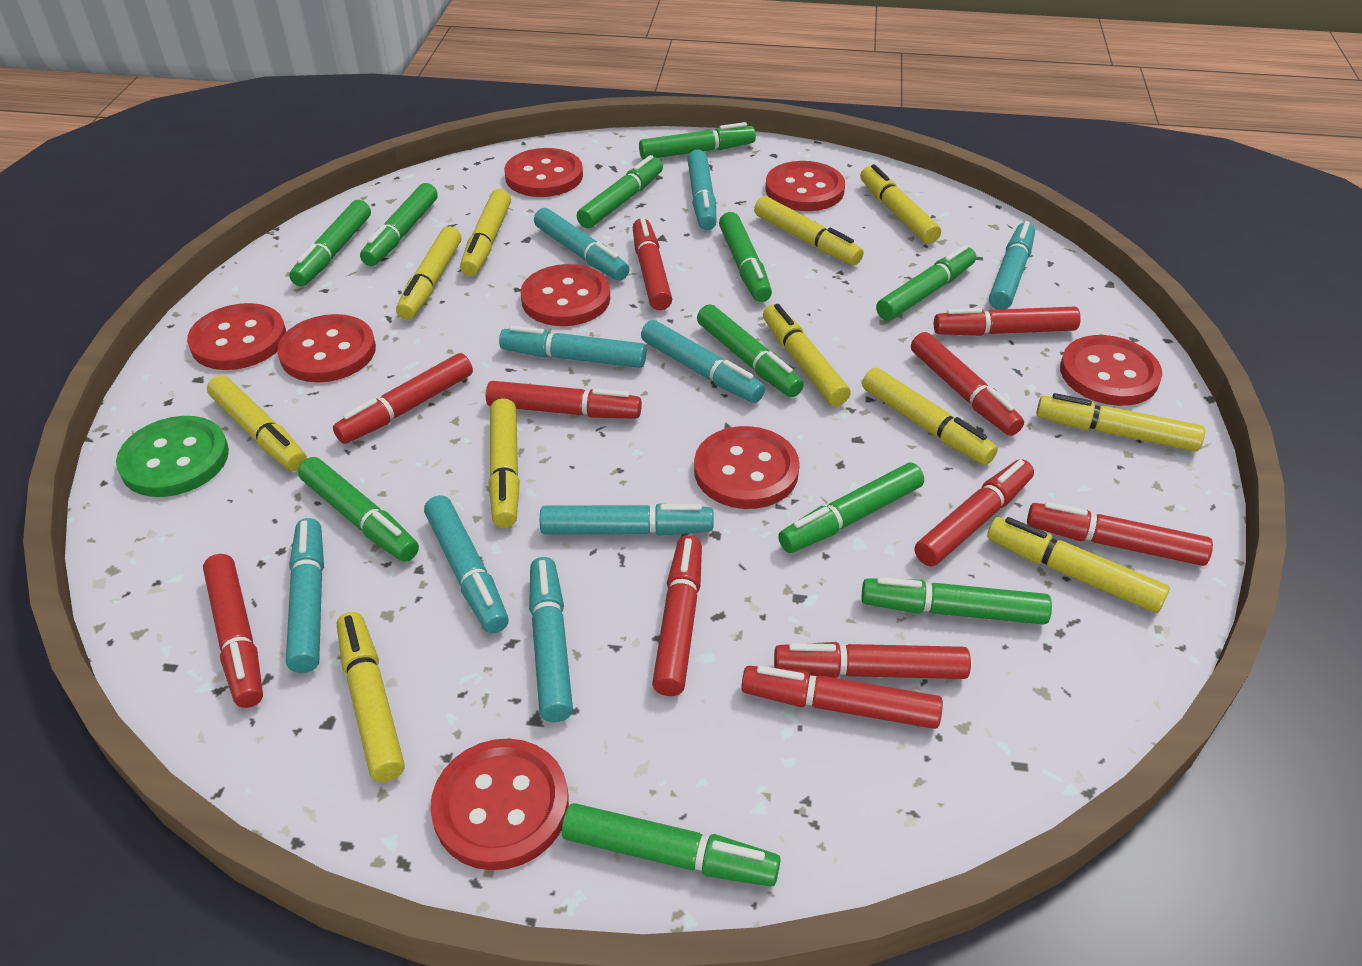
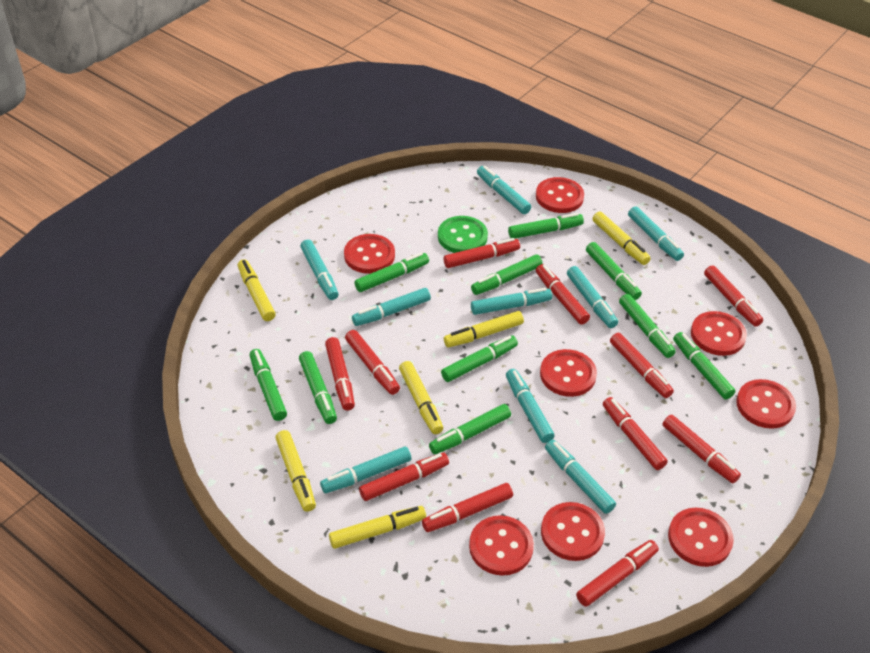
green marker: [289,200,371,286] [298,457,419,562] [360,183,438,266] [562,803,781,887] [577,155,663,228] [639,122,756,160] [697,304,804,397] [719,212,772,302] [778,463,924,553] [861,577,1052,625] [876,245,976,321] = 11 -> [249,349,287,421] [299,351,337,424] [354,252,429,292] [429,404,511,454] [441,335,518,382] [471,254,543,295] [508,213,584,239] [586,242,642,300] [619,294,676,358] [673,332,735,399] = 10
yellow marker: [207,375,307,471] [337,612,405,782] [396,226,462,320] [460,189,511,276] [488,398,520,528] [754,196,863,265] [763,304,851,406] [860,164,941,244] [862,368,998,465] [987,517,1170,613] [1036,393,1205,451] = 11 -> [238,259,276,321] [275,430,316,512] [329,506,426,549] [399,361,443,434] [444,311,524,348] [592,211,651,265] = 6

